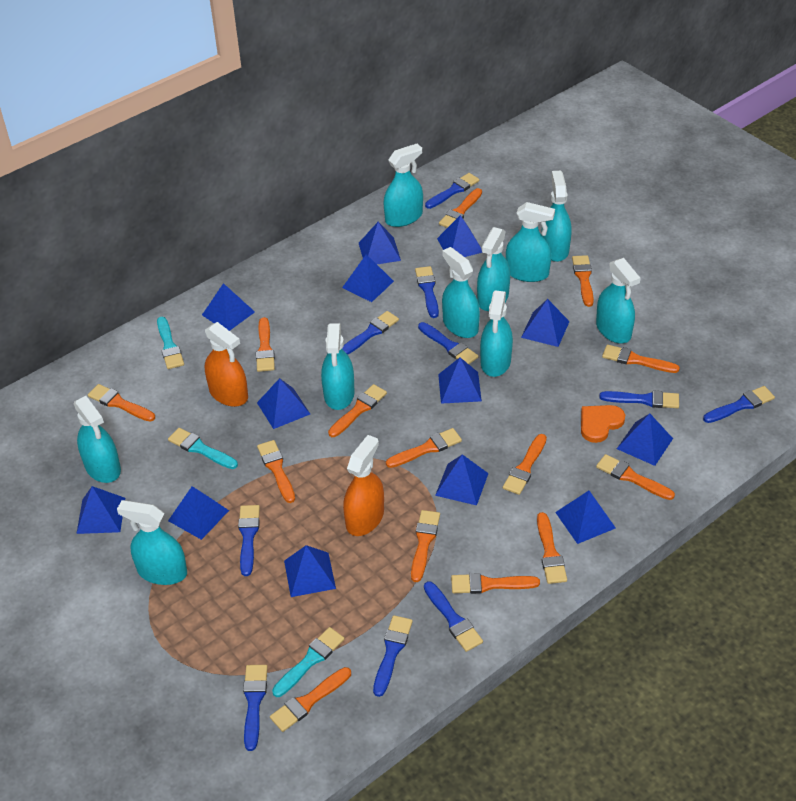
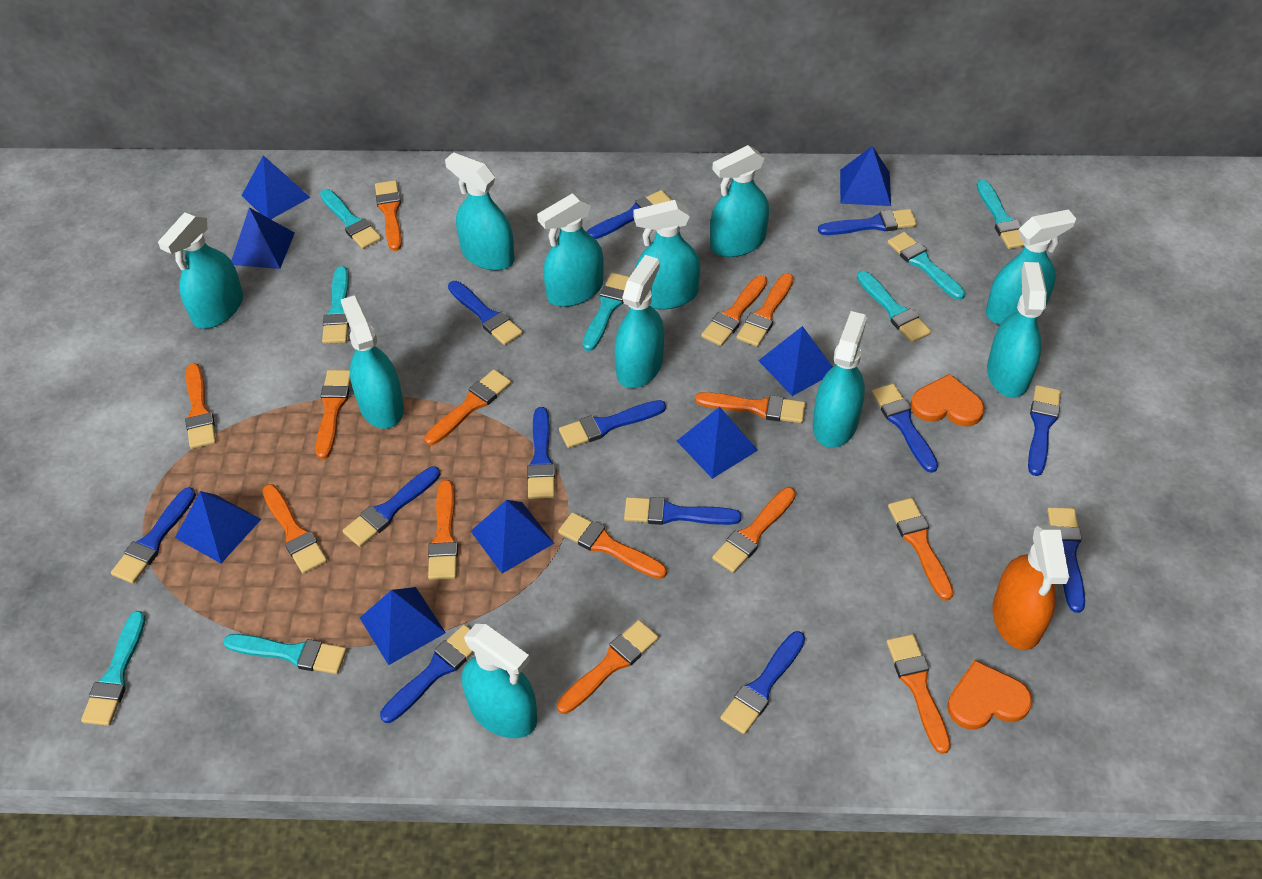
blue brush: [238,505,260,576] [243,665,268,751] [342,311,399,355] [373,615,413,697] [415,266,439,318] [418,322,478,364] [424,581,483,652] [425,173,479,209] [599,391,679,408] [703,386,775,423] = 10 -> [111,487,196,584] [343,467,440,547] [380,624,474,723] [448,281,523,345] [527,407,555,499] [559,400,666,448] [587,190,672,239] [624,497,742,525] [720,631,805,734] [818,209,917,235] [872,384,938,473] [1028,385,1061,476] [1047,507,1085,613] = 13
blue pyramid: [76,486,125,534] [168,486,229,540] [202,283,255,331] [257,378,310,429] [284,545,336,597] [342,254,394,302] [359,222,401,264] [435,454,489,506] [437,215,482,257] [438,358,482,404] [521,299,570,347] [555,491,616,544] [617,413,673,466] = 13 -> [175,491,261,563] [231,208,294,269] [241,155,311,219] [360,587,446,665] [471,500,554,574] [677,406,758,479] [758,326,833,396] [840,146,891,206] = 8
orange heart: [581,405,625,443] = 1 -> [910,374,985,426] [947,660,1032,730] = 2
orange spray bottle: [205,322,248,407] [343,435,384,536] = 2 -> [992,525,1069,650] = 1
turquoise brush: [157,317,184,369] [168,428,238,469] [272,627,344,697] = 3 -> [81,611,146,726] [223,634,347,674] [320,189,381,249] [322,266,349,344] [583,273,629,351] [857,271,931,343] [887,232,965,300] [976,180,1025,249] = 8
turquoise spray bottle: [74,396,121,483] [117,500,187,585] [321,323,355,410] [384,144,423,227] [442,247,480,338] [477,227,510,311] [480,290,513,377] [506,202,555,282] [541,171,572,262] [596,258,641,343] = 10 -> [158,212,243,328] [341,295,404,429] [445,152,515,271] [462,624,537,738] [537,193,604,307] [615,255,664,388] [633,200,700,309] [710,145,769,257] [813,311,867,448] [986,209,1076,324] [987,262,1047,398] = 11

